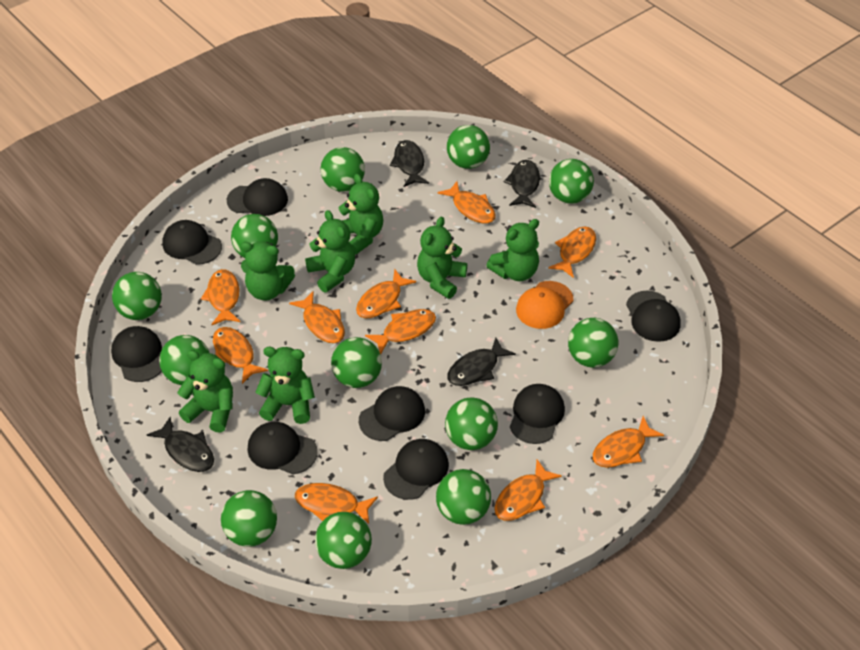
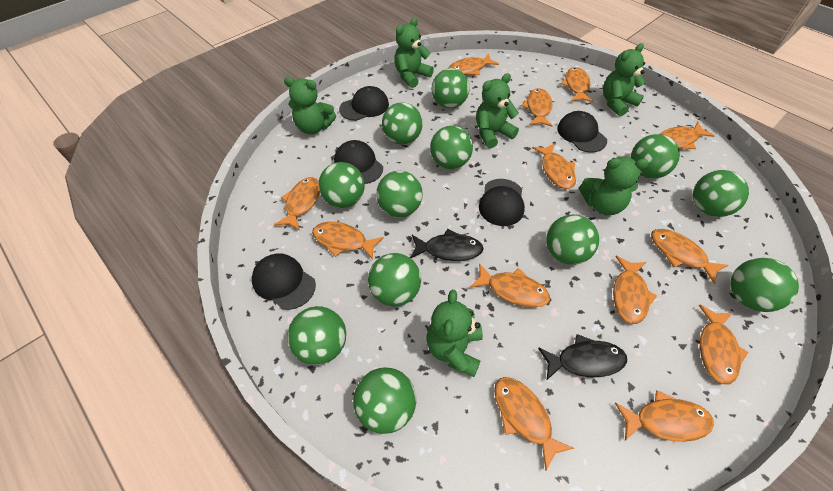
black cap: [111,326,162,382] [163,220,222,265] [227,178,288,216] [247,422,318,474] [359,386,425,441] [383,439,449,500] [510,384,565,444] [626,291,681,342] = 8 -> [252,253,316,310] [334,140,383,184] [339,86,389,121] [479,179,525,226] [557,111,607,152] = 5
black fish: [147,417,214,472] [390,140,429,187] [447,338,516,386] [504,160,540,208] = 4 -> [410,229,484,261] [538,334,627,381] = 2
green teddy bear: [178,350,233,433] [241,242,295,301] [255,347,315,424] [305,210,355,293] [338,174,383,254] [417,217,467,299] [486,219,539,281] = 7 -> [284,77,336,134] [394,17,434,88] [427,290,483,377] [476,73,519,149] [579,157,649,215] [603,43,645,116] = 6
orange cap: [516,281,573,329] = 1 -> none = 0
orange fish: [201,269,240,325] [213,327,268,384] [289,291,345,343] [295,483,378,524] [356,269,416,318] [365,309,436,355] [438,181,496,223] [494,459,562,521] [548,226,596,278] [593,416,664,468] = 10 -> [274,177,320,231] [312,222,384,260] [448,54,499,75] [470,263,550,307] [494,377,574,470] [521,88,553,127] [532,143,576,189] [561,67,593,102] [613,256,657,324] [615,390,714,442] [651,229,728,284] [660,122,715,149] [699,304,749,384] = 13

